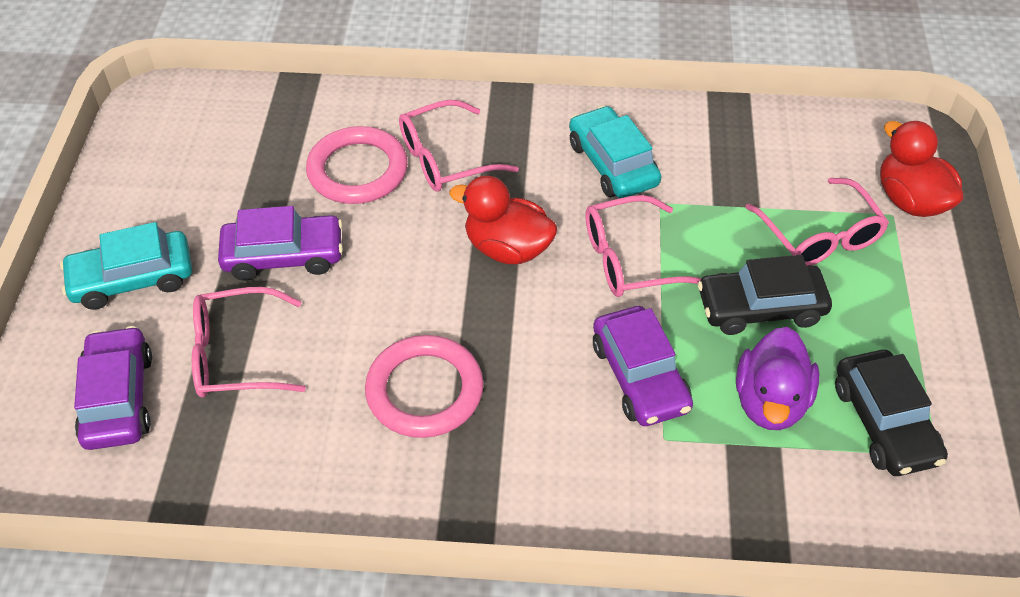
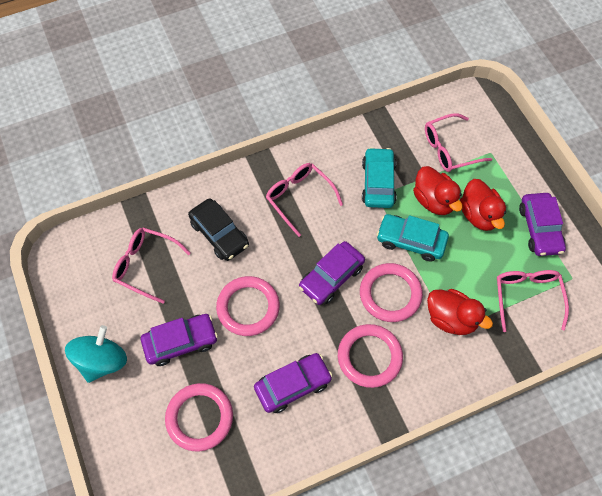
black car: [698,255,832,335] [835,350,948,476] = 2 -> [188,198,249,261] = 1
pink ring: [306,126,408,204] [365,335,484,438] = 2 -> [165,383,233,451] [216,276,280,336] [338,324,403,388] [360,263,423,322] = 4
purple car: [74,326,152,450] [218,206,343,281] [593,306,693,426] = 3 -> [141,314,218,366] [254,353,333,413] [299,241,365,305] [519,193,566,256] = 4
purple duck: [736,327,819,430] = 1 -> none = 0
red duck: [449,176,558,264] [880,121,963,217] = 2 -> [413,166,463,215] [427,289,493,335] [460,179,506,231] = 3
turquoise spinning top: none = 0 -> [65,325,127,383] = 1

